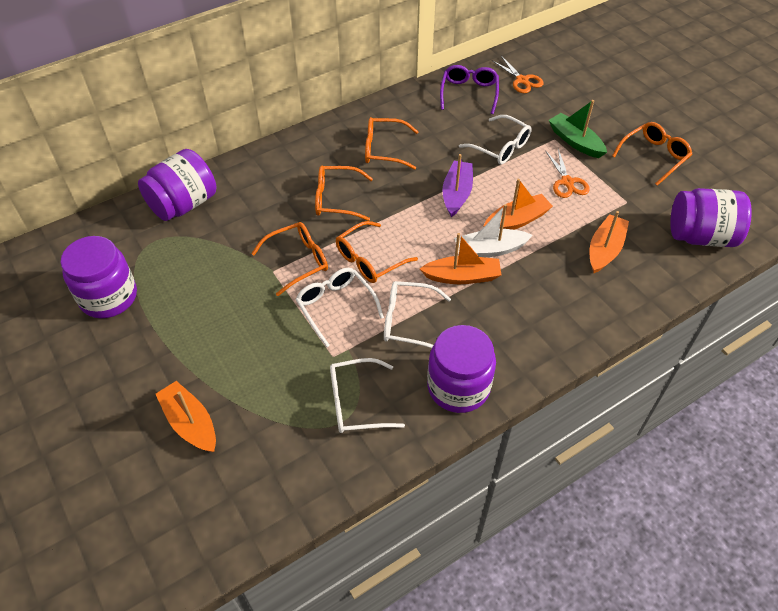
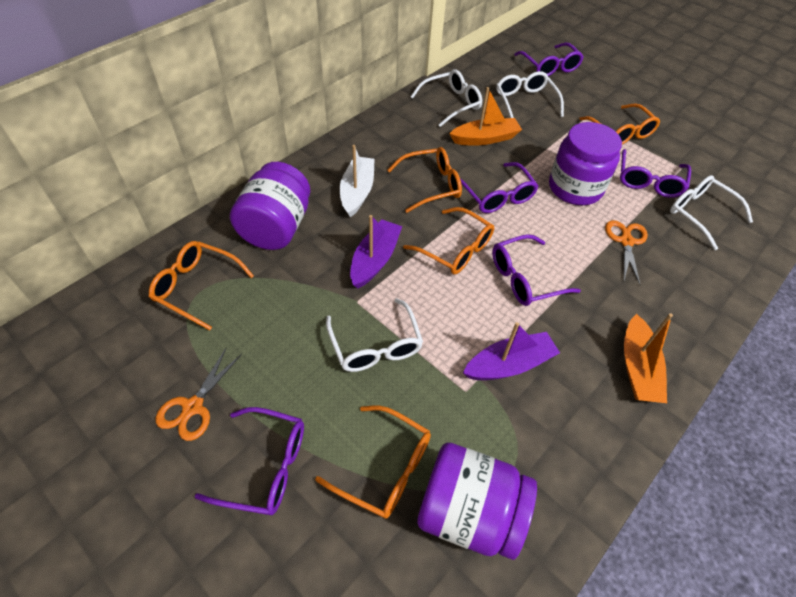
green boat: [549,100,607,158] = 1 -> none = 0
orange boat: [156,381,216,452] [420,233,501,284] [484,179,553,230] [590,211,629,273] = 4 -> [449,87,522,146] [624,313,673,403] = 2
purple boat: [442,154,473,217] = 1 -> [350,215,402,288] [463,322,560,380] = 2
purple glasses: [440,65,499,114] = 1 -> [194,407,304,515] [460,162,539,213] [492,234,581,306] [514,43,584,76] [620,149,691,198] = 5
purple jar: [61,236,137,318] [138,149,216,221] [427,325,496,413] [670,188,752,247] = 4 -> [230,162,310,250] [417,443,537,560] [549,122,622,205] = 3

